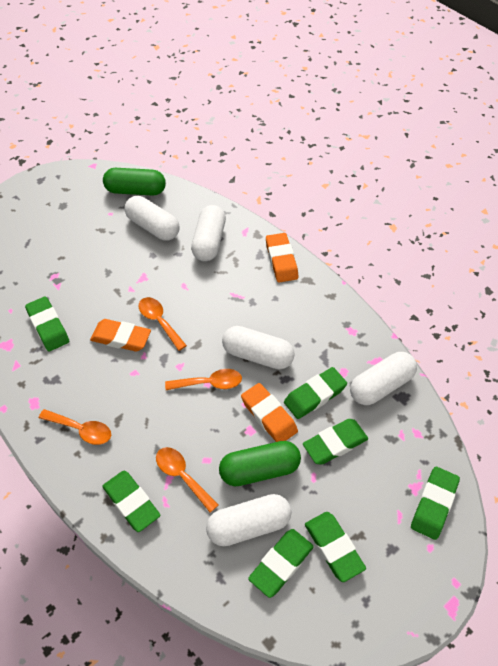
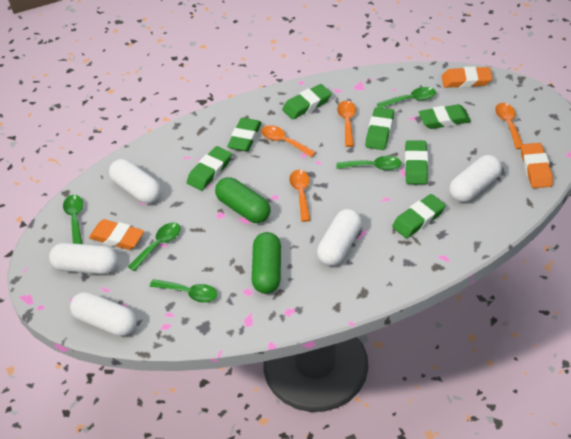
green spoon: none = 0 -> [63,195,83,244] [128,223,181,271] [150,279,217,303] [336,156,401,171] [377,87,436,108] = 5

